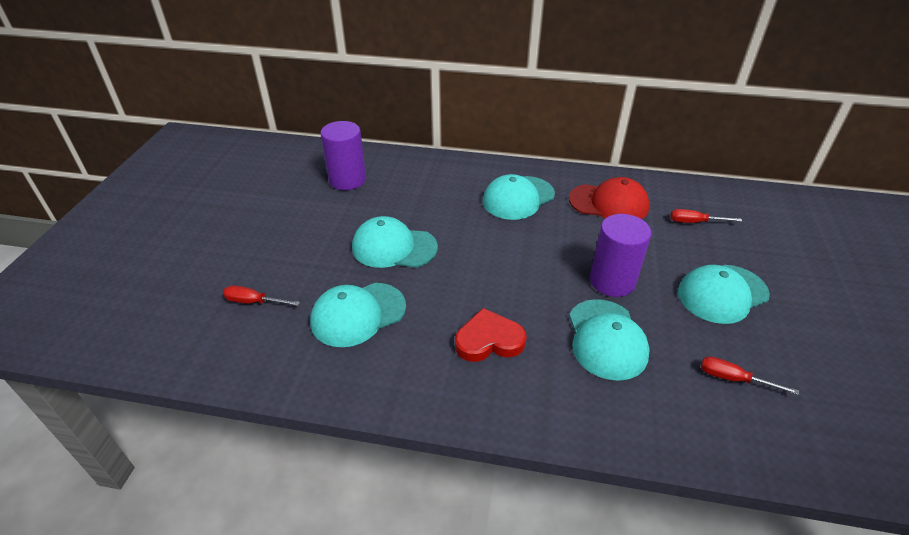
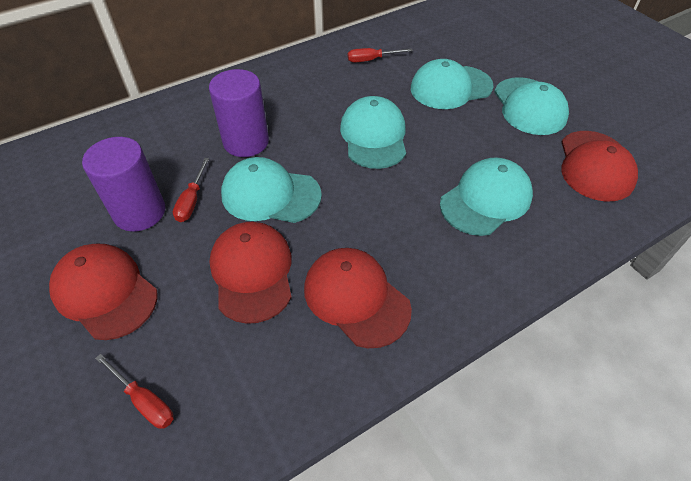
red cap: [569,177,650,219] = 1 -> [49,244,157,340] [210,222,292,324] [304,248,412,348] [561,131,638,201] = 4
red heart: [455,308,527,362] = 1 -> none = 0

